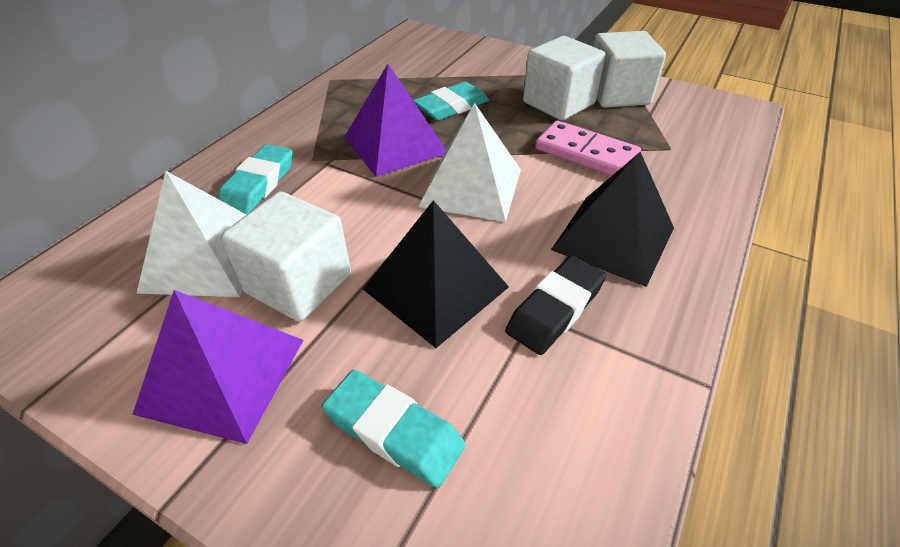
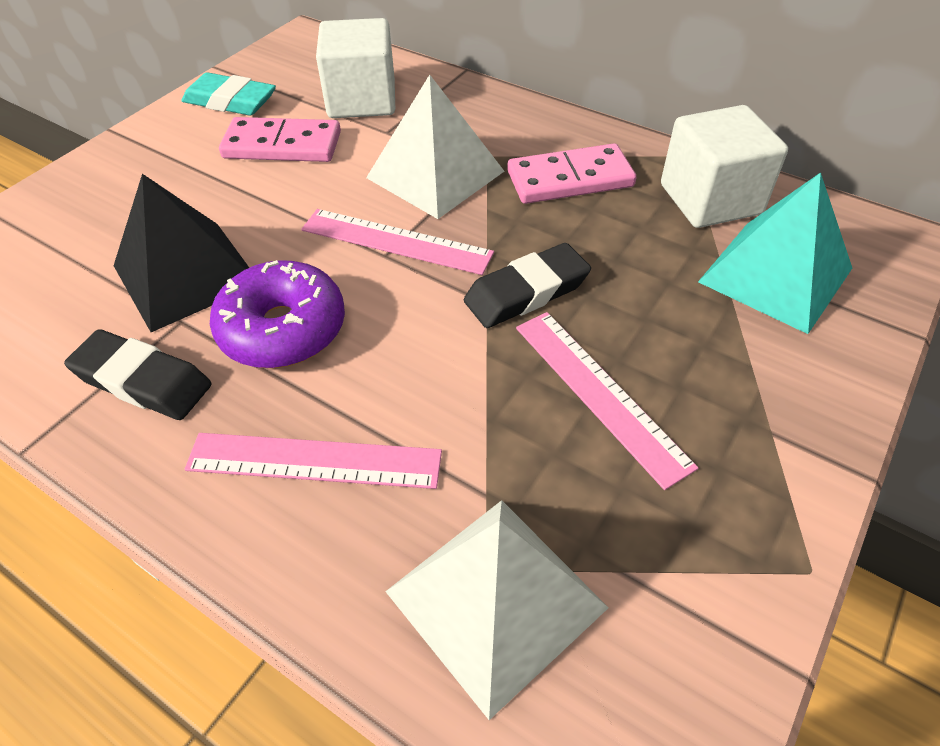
black eraser: [505,256,606,355] = 1 -> [64,329,211,420] [464,243,591,328] = 2
black pyramid: [363,200,509,348] [551,151,674,287] = 2 -> [114,174,249,332] = 1
pink domino: [535,120,641,176] = 1 -> [219,117,341,162] [507,143,637,204] = 2
pink ruler: none = 0 -> [185,433,442,489] [301,209,494,275] [516,312,698,490] = 3
purple donut: none = 0 -> [210,260,345,368] = 1
purple pyramid: [132,290,303,444] [344,64,446,177] = 2 -> none = 0
turquoise eraser: [218,144,293,215] [322,370,466,488] [413,82,489,121] = 3 -> [182,72,276,115] = 1
turquoise pyramid: none = 0 -> [698,172,852,334] = 1
white cube: [221,192,351,322] [523,36,606,121] [593,31,666,108] = 3 -> [316,18,395,118] [661,105,788,228] = 2

